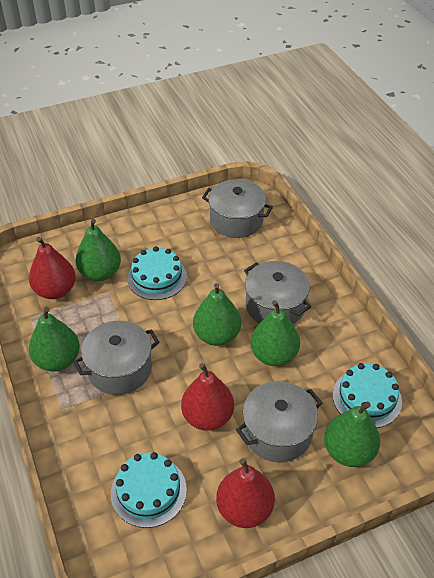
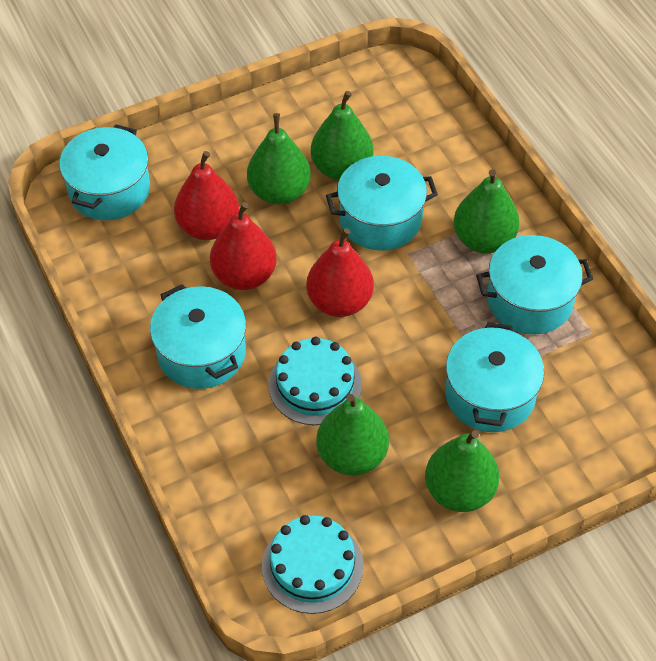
grey pot: [73,321,159,395] [202,179,273,238] [236,381,322,463] [244,261,311,324] = 4 -> none = 0
turquoise cake: [111,452,187,528] [127,246,187,300] [333,363,402,428] = 3 -> [262,515,363,614] [268,337,362,425] = 2
turquoise pot: none = 0 -> [59,124,150,220] [150,284,246,389] [326,156,438,251] [445,322,544,432] [476,235,593,335] = 5

